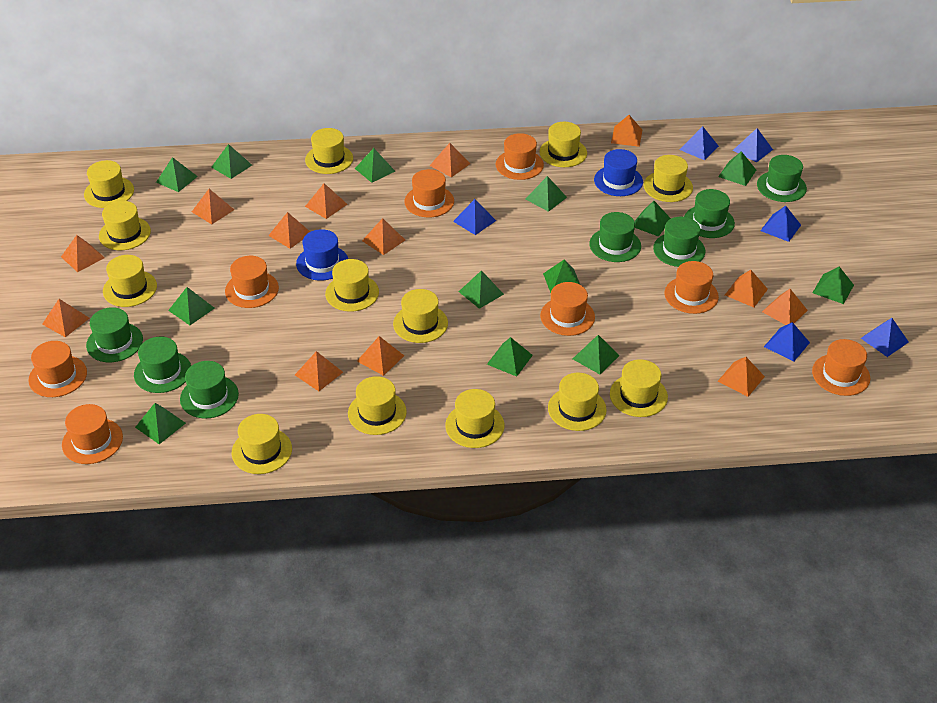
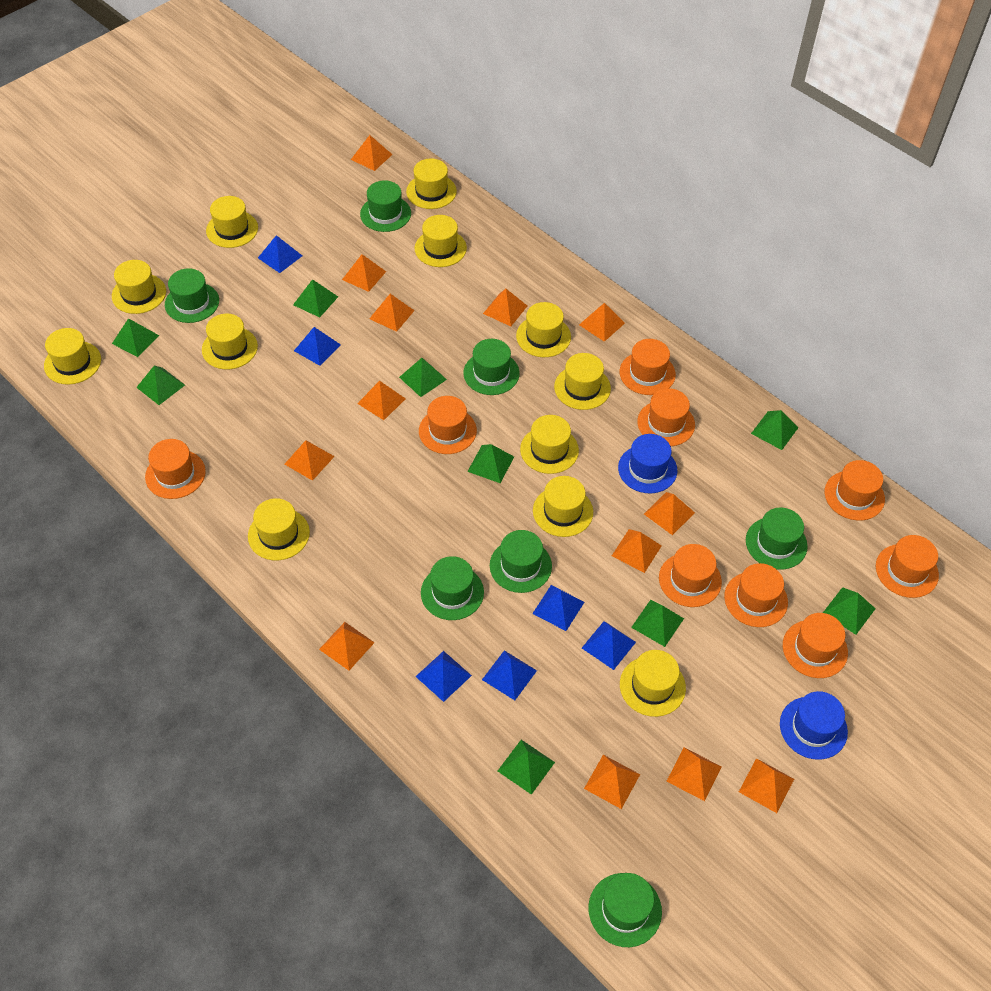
green pyramid: [135,403,186,444] [156,157,198,192] [168,287,215,325] [211,144,252,179] [355,148,396,183] [459,270,504,309] [487,337,533,377] [526,176,567,212] [543,259,580,293] [573,335,620,374] [634,201,671,237] [718,151,756,186] [813,267,854,304] = 13 -> [112,318,159,357] [136,366,185,405] [293,279,338,317] [399,358,447,397] [467,444,514,483] [498,740,555,795] [631,600,684,647] [751,410,799,450] [823,587,875,635] = 9
orange hat: [28,341,87,397] [62,404,123,464] [225,256,279,308] [405,169,454,217] [496,133,544,180] [540,282,595,336] [665,261,719,314] [812,339,870,396] = 8 -> [145,439,206,499] [419,396,477,454] [620,339,676,395] [637,388,695,446] [659,544,722,607] [724,563,788,627] [783,613,848,678] [824,460,885,521] [876,535,939,598] = 9
yellow hat: [84,160,134,208] [99,201,151,250] [103,255,157,307] [232,414,292,474] [305,128,353,174] [325,259,379,312] [348,376,407,435] [393,289,448,343] [445,389,505,448] [539,122,587,167] [548,373,607,431] [610,359,668,417] [644,155,693,202] = 13 -> [44,328,101,384] [112,260,166,314] [202,314,258,369] [206,196,258,248] [248,498,310,560] [406,158,457,209] [415,215,467,267] [516,302,571,357] [520,415,579,474] [533,476,593,537] [554,353,611,410] [620,650,686,717] = 12

